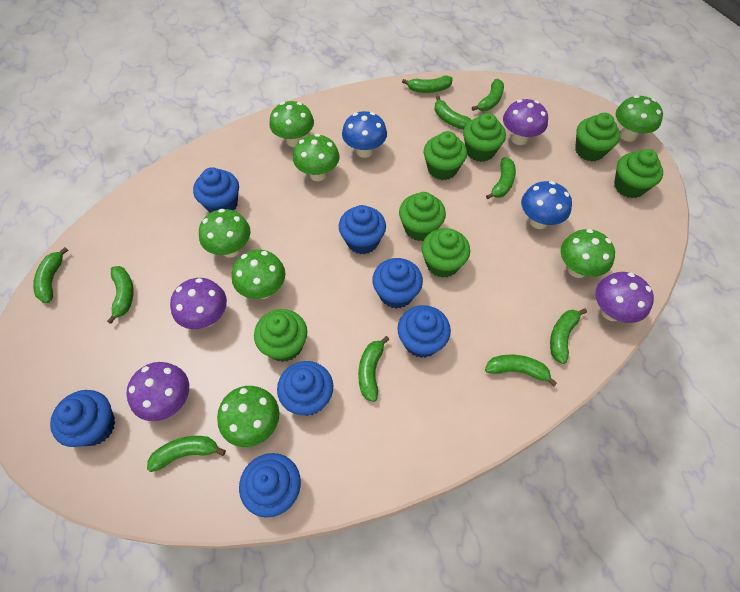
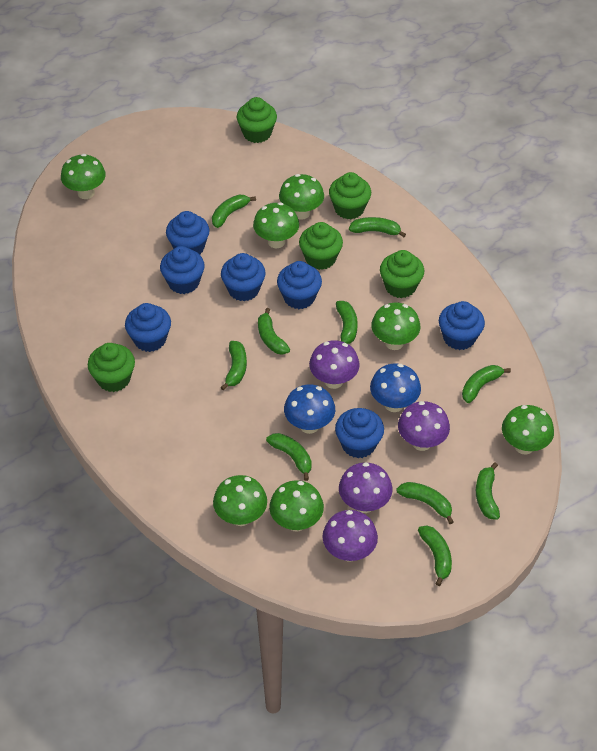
green cupcake: [254,309,307,362] [399,192,446,241] [421,228,470,278] [424,131,467,180] [463,113,506,162] [575,113,620,162] [614,149,663,198] = 7 -> [88,343,135,392] [237,97,277,143] [299,222,343,270] [329,172,371,219] [380,250,424,298] = 5

